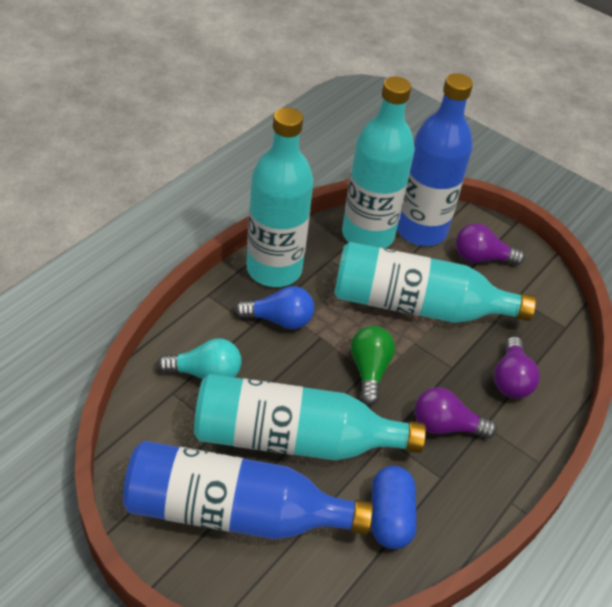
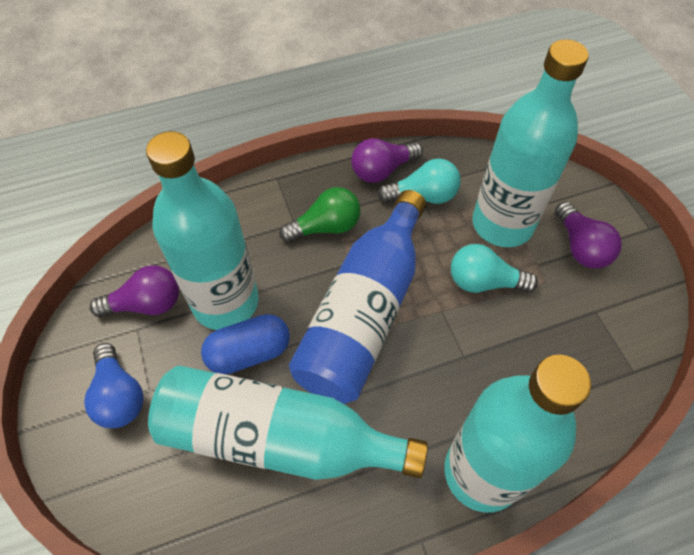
blue bottle: [123,441,373,539] [397,73,473,246] = 2 -> [289,190,426,404] = 1
turquoise light bulb: [157,339,241,379] = 1 -> [378,158,461,204] [451,244,538,293] = 2

